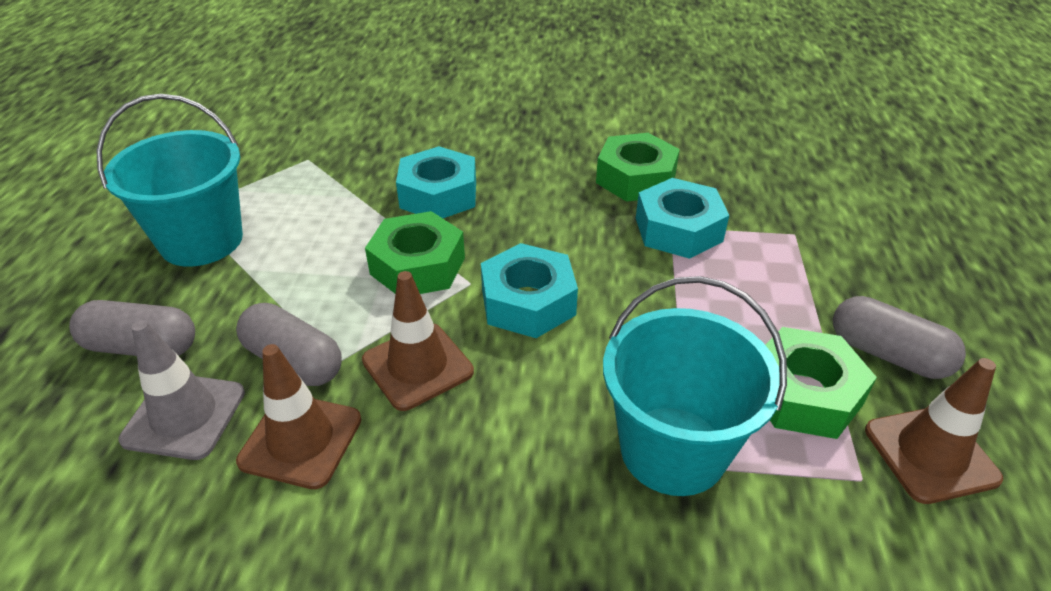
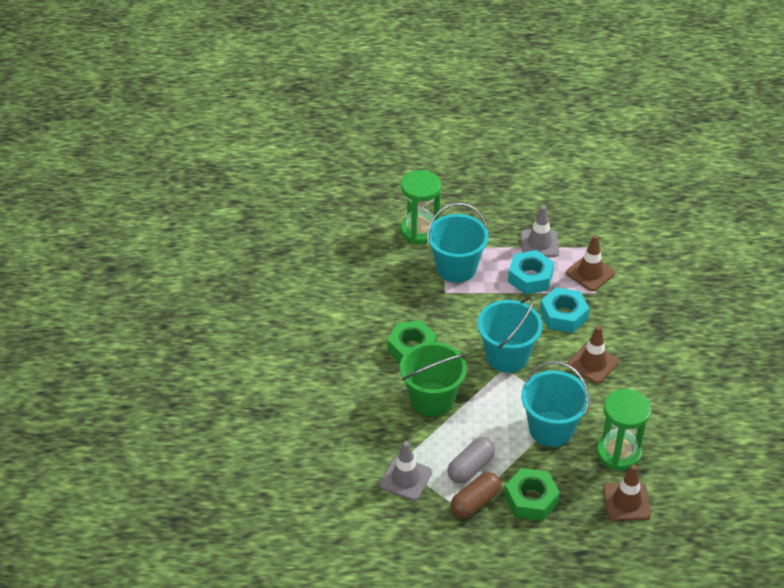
brown capsule: none = 0 -> [451,472,501,518] = 1
green bucket: none = 0 -> [400,342,467,417] = 1
green hourglass: none = 0 -> [401,170,441,244] [596,389,651,471] = 2
green nut: [365,211,465,294] [596,133,680,202] [766,327,877,439] = 3 -> [387,320,437,363] [504,468,560,521] = 2
grey capsule: [69,300,195,356] [236,303,342,386] [833,296,966,379] = 3 -> [447,437,495,484] = 1
grey traffic cone: [119,320,245,460] = 1 -> [379,441,432,501] [520,205,559,257] = 2
turquoise bucket: [96,94,243,267] [603,276,787,496] = 2 -> [427,203,489,283] [477,297,543,373] [521,361,590,447] = 3
turquoise nut: [396,146,476,218] [481,243,578,338] [636,178,729,259] = 3 -> [508,250,554,294] [540,287,589,333] = 2

